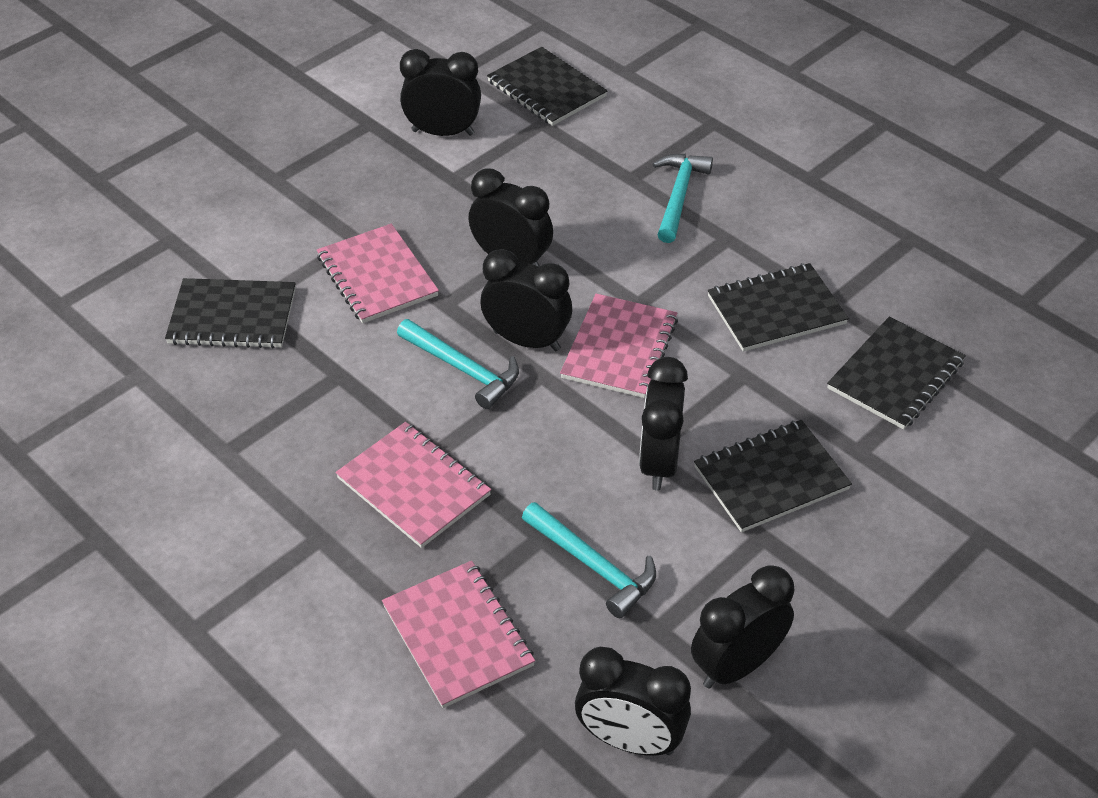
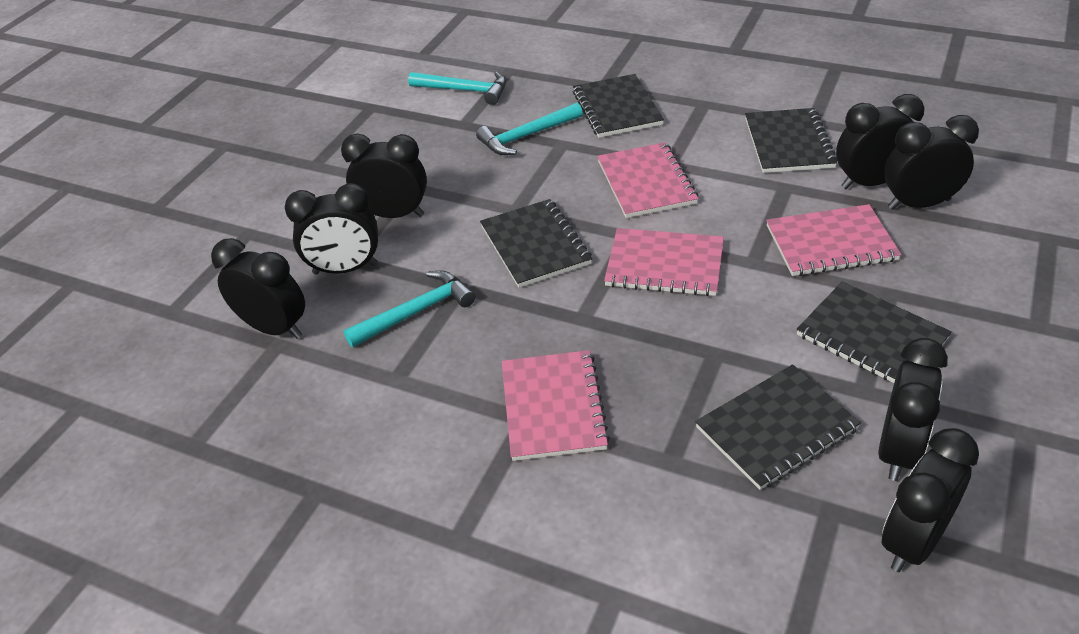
black clock: [400,49,481,136] [468,169,553,267] [480,249,572,351] [575,647,691,756] [639,357,688,491] [691,565,794,689] = 6 -> [211,238,305,339] [285,183,378,275] [341,134,427,218] [836,94,924,189] [878,338,948,481] [882,428,979,572] [884,115,979,210] = 7

